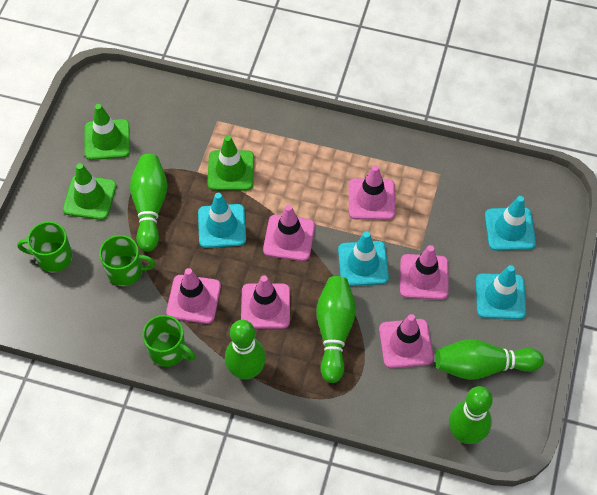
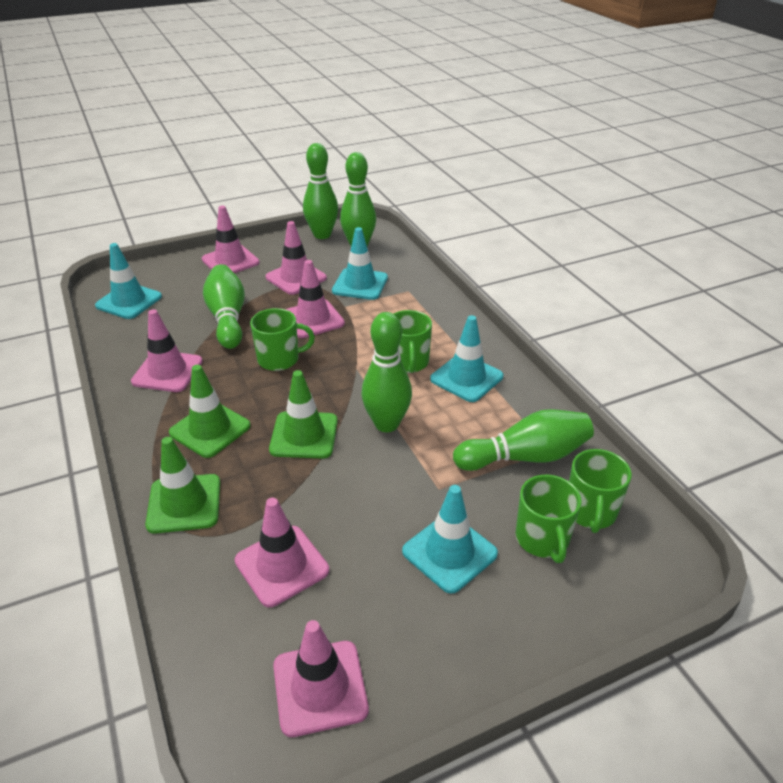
green mug: [17,221,72,272] [99,235,155,286] [143,315,195,367] = 3 -> [250,308,315,371] [393,310,432,373] [516,475,582,563] [569,449,632,533] = 4

